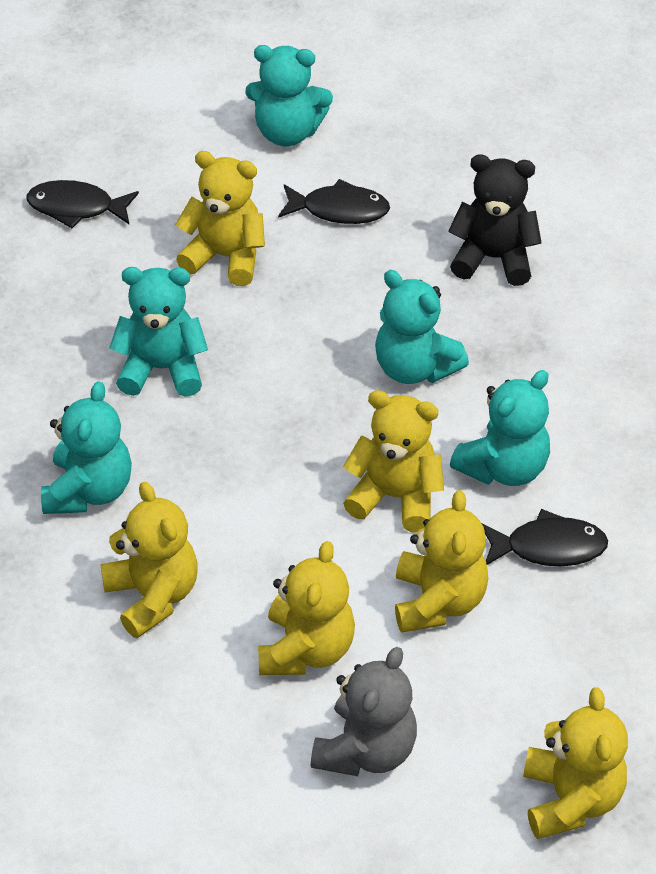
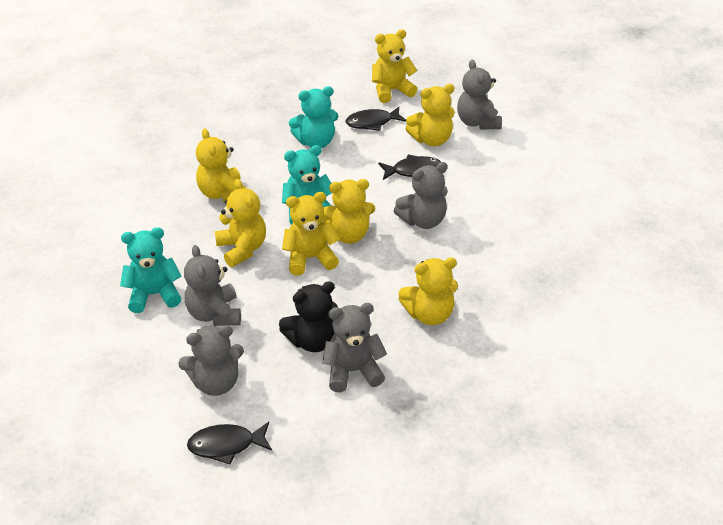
grey teddy bear: [311,647,417,776] = 1 -> [178,325,244,396] [184,245,241,326] [322,303,387,392] [394,162,448,229] [457,60,502,130] = 5
turquoise teddy bear: [41,381,132,514] [109,267,208,397] [245,45,333,146] [375,270,469,384] [450,370,550,486] = 5 -> [120,227,182,313] [282,145,332,225] [289,86,339,148] = 3
yellow teddy bear: [100,482,197,638] [175,151,265,286] [258,541,355,675] [343,390,444,533] [395,490,488,633] [523,687,628,839] = 6 -> [196,128,246,202] [215,179,266,267] [282,192,340,276] [322,179,375,244] [372,29,417,103] [399,257,458,325] [406,84,455,146] = 7

